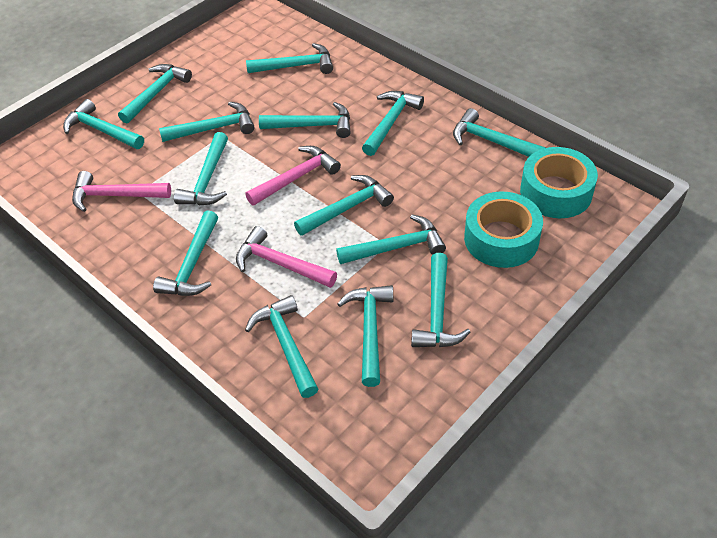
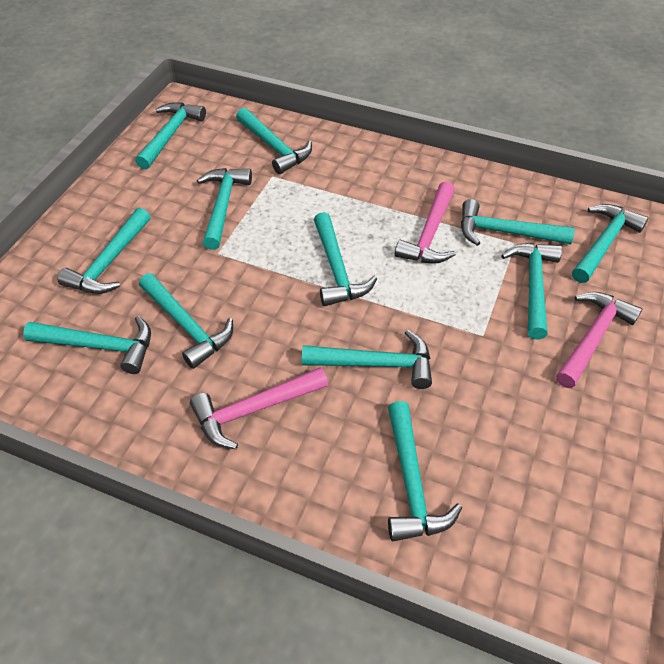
turquoise hammer: [63,99,144,149] [118,64,192,124] [153,210,218,296] [159,102,255,142] [174,132,228,205] [245,295,318,398] [246,43,333,74] [259,102,351,138] [294,175,394,236] [336,215,446,264] [337,285,393,387] [362,91,424,156] [411,253,470,347] [453,108,546,157] = 14 -> [23,316,151,374] [57,208,151,294] [135,102,206,169] [139,273,233,369] [197,168,252,250] [236,108,312,174] [302,330,432,389] [314,212,377,306] [388,401,462,541] [461,199,575,246] [501,243,562,340] [572,204,649,283] = 12
turquoise tape: [464,191,543,268] [520,147,598,218] = 2 -> none = 0

